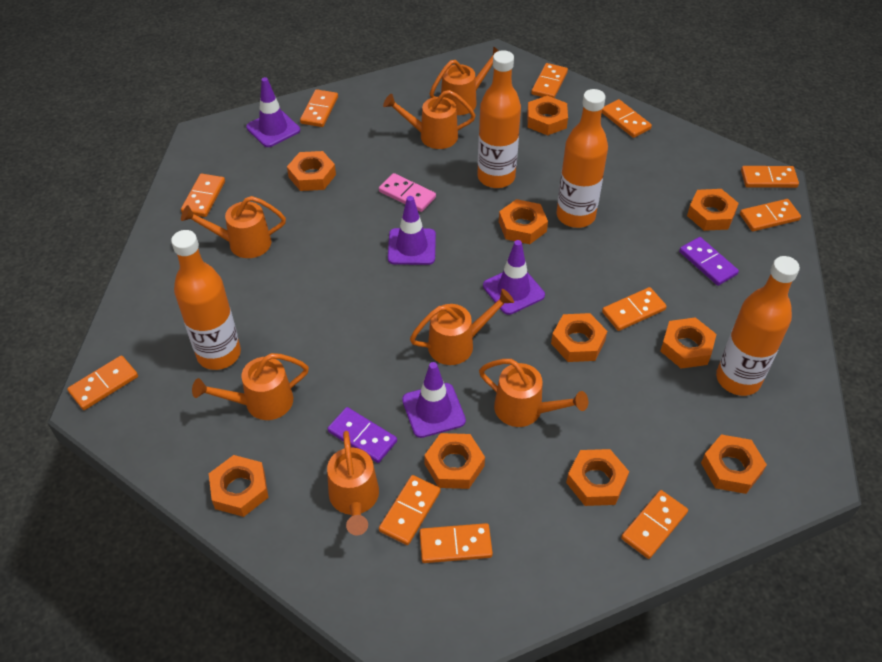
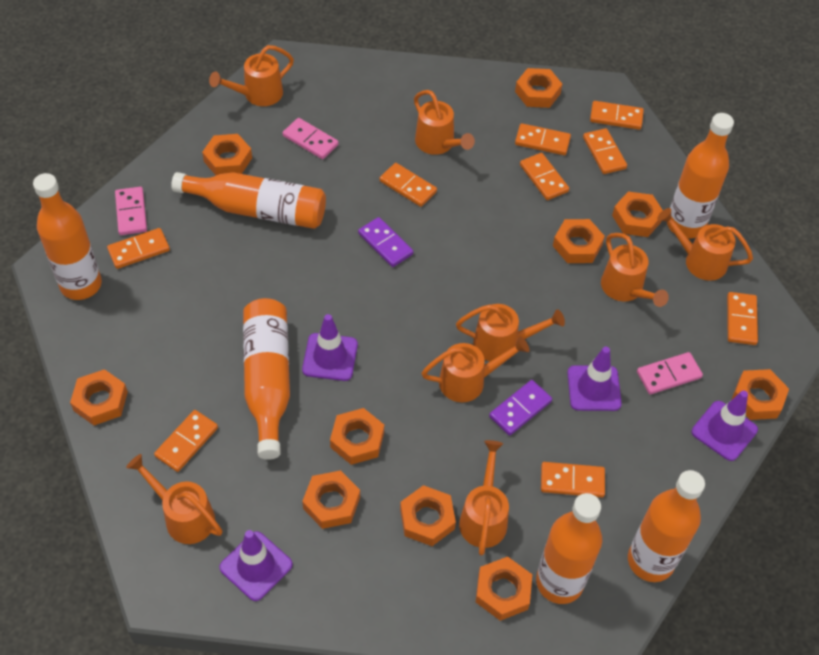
orange bottle: [171,230,241,370] [477,50,521,188] [556,89,608,228] [716,256,800,396] = 4 -> [33,173,102,300] [171,172,326,229] [243,298,290,460] [536,493,602,604] [628,470,705,582] [667,113,734,238] = 6
orange domino: [67,355,138,410] [181,173,225,217] [300,89,338,127] [379,475,441,545] [419,523,493,563] [531,63,568,98] [602,99,652,138] [602,287,667,331] [621,490,688,559] [740,199,801,232] [741,166,799,188] = 11 -> [107,228,170,269] [154,410,218,472] [380,163,437,207] [515,123,571,155] [520,153,569,200] [541,462,605,498] [583,128,627,174] [590,101,644,130] [727,292,758,345] = 9
orange watering can: [181,196,286,258] [192,353,309,420] [327,431,379,535] [383,90,475,149] [410,289,514,365] [430,46,499,115] [479,359,588,427] = 7 -> [126,454,222,544] [209,45,294,106] [414,90,475,155] [422,336,529,402] [456,304,565,361] [459,440,509,556] [601,233,669,307] [657,208,753,281] = 8
pink domino: [379,173,436,212] = 1 -> [115,187,147,235] [283,118,339,159] [637,352,703,394] = 3

